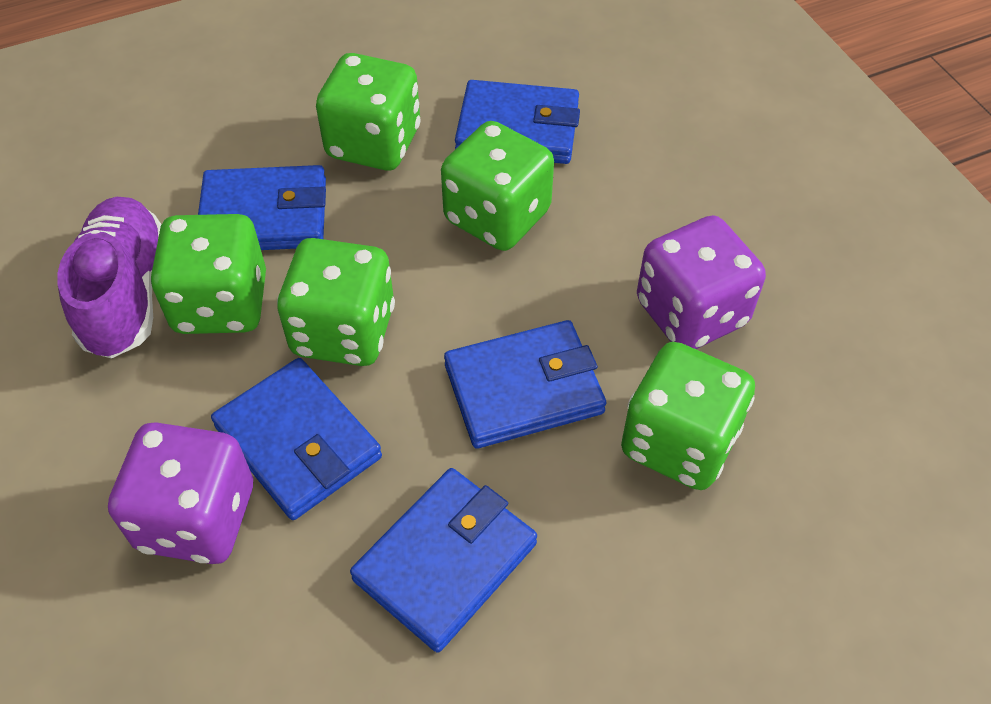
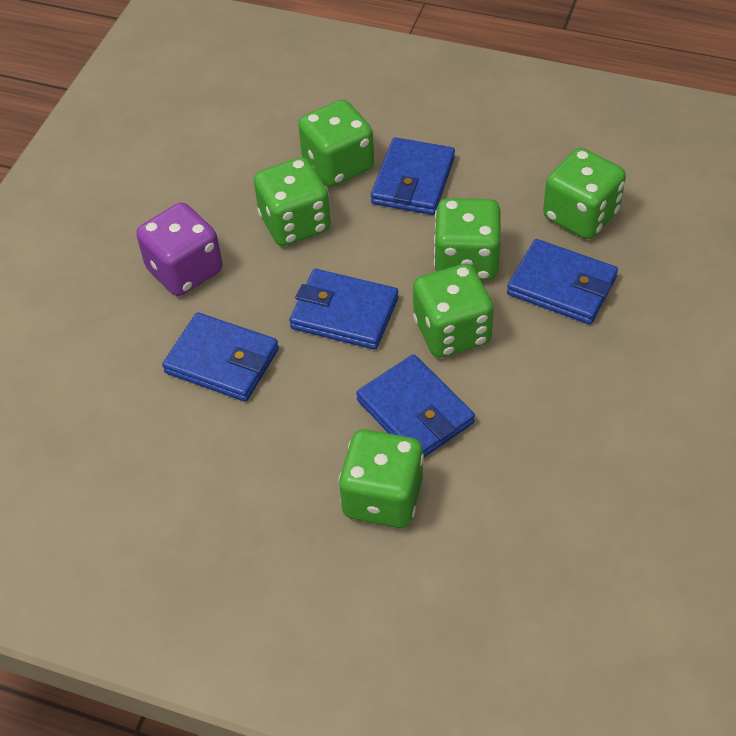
green dice: [150,214,266,334] [277,238,395,366] [316,53,421,170] [441,121,554,251] [621,342,755,490] = 5 -> [254,157,331,246] [298,100,374,187] [338,429,424,528] [413,264,494,358] [434,198,501,280] [543,148,626,239] = 6
purple dice: [108,422,253,564] [637,215,766,349] = 2 -> [136,203,222,296] = 1
purple shoe: [58,197,162,358] = 1 -> none = 0

